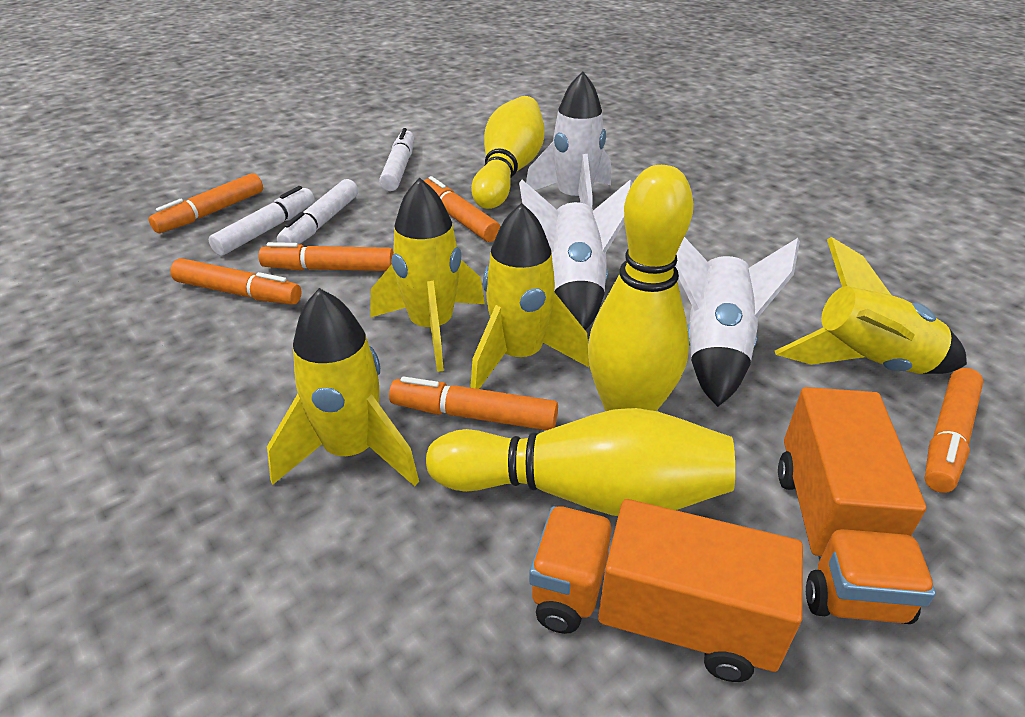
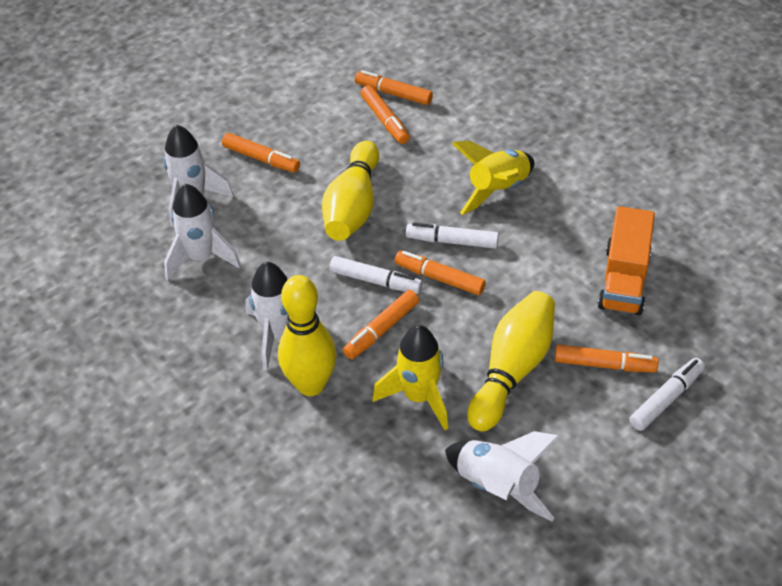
orange truck: [529,499,803,682] [778,387,936,624] = 2 -> [598,206,655,315] = 1
white rocket: [519,179,633,330] [526,71,611,208] [675,237,800,407] = 3 -> [163,125,233,227] [164,184,241,280] [245,262,321,371] [445,431,560,521] = 4
yellow rocket: [267,288,419,486] [371,177,485,372] [470,203,589,389] [775,237,967,374] = 4 -> [372,325,448,430] [452,141,535,215] = 2

